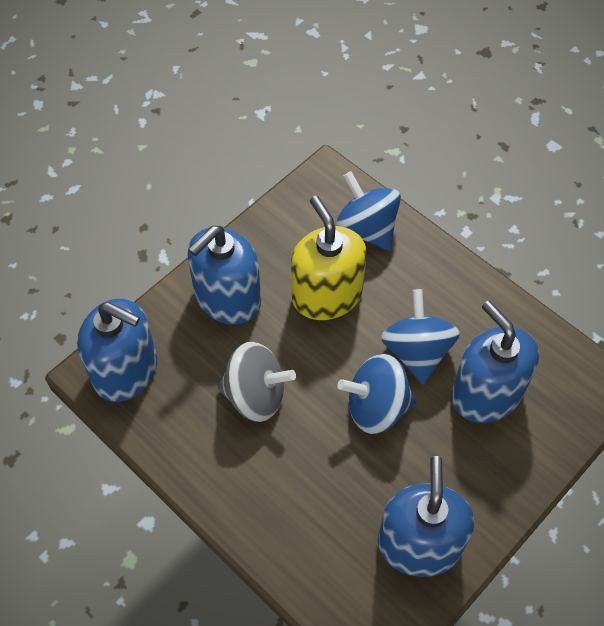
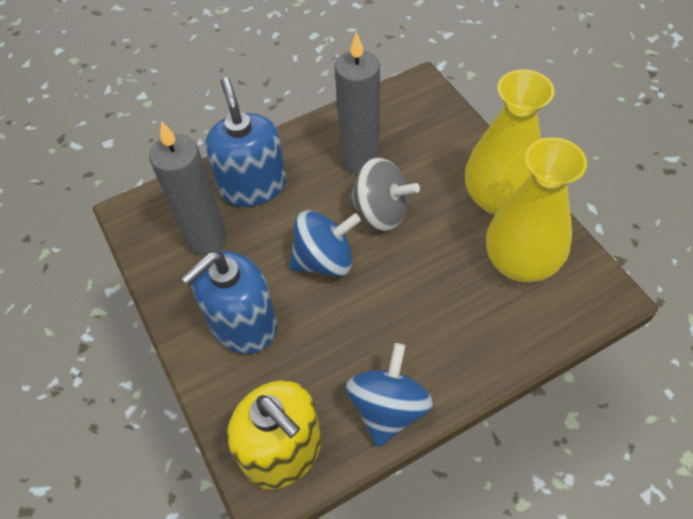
blue soap dispenser: [77,299,157,402] [187,226,261,325] [378,456,474,577] [451,301,539,423] = 4 -> [181,251,277,354] [205,77,286,207] = 2
blue spinning top: [336,171,401,250] [337,354,416,434] [381,289,460,384] = 3 -> [289,210,361,277] [346,343,433,447] = 2
grey candle: none = 0 -> [149,121,227,255] [335,32,380,174] = 2
yellow vase: none = 0 -> [465,69,554,215] [486,137,587,282] = 2

